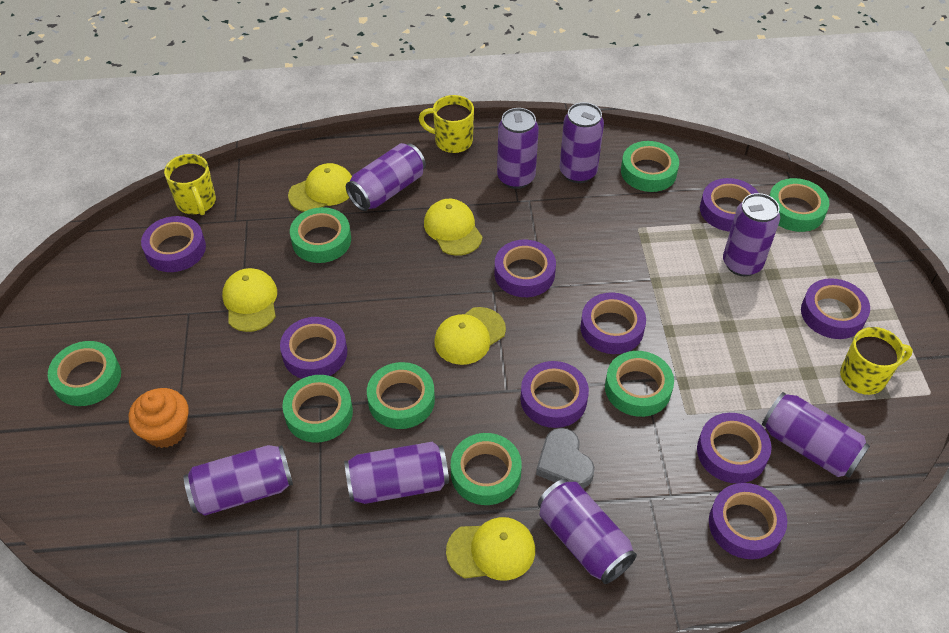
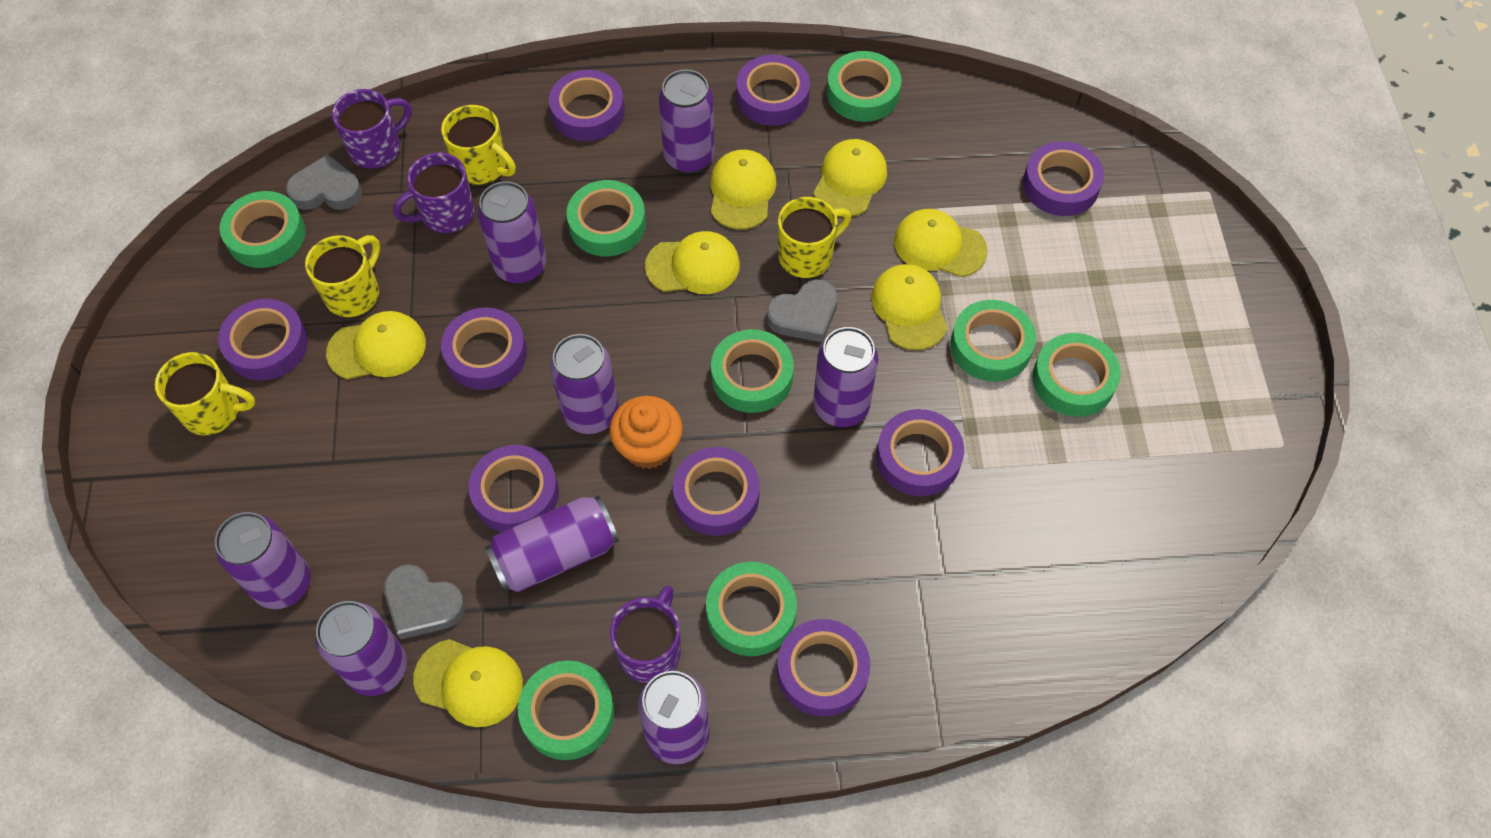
grey heart: [536,428,595,489] = 1 -> [286,154,362,210] [384,564,465,639] [767,279,838,342] = 3
purple mug: none = 0 -> [332,89,412,169] [393,153,475,233] [610,585,681,683] = 3
yellow cap: [222,268,277,332] [288,163,352,212] [424,199,483,256] [434,307,506,365] [446,517,535,581] = 5 -> [326,311,426,380] [413,639,523,727] [645,231,740,294] [710,150,776,230] [813,139,887,217] [871,264,948,350] [894,209,988,277] = 7
yellow mug: [164,154,216,215] [419,95,474,153] [840,327,913,395] = 3 -> [155,352,255,435] [305,235,380,317] [441,105,516,185] [778,197,851,278] = 4

